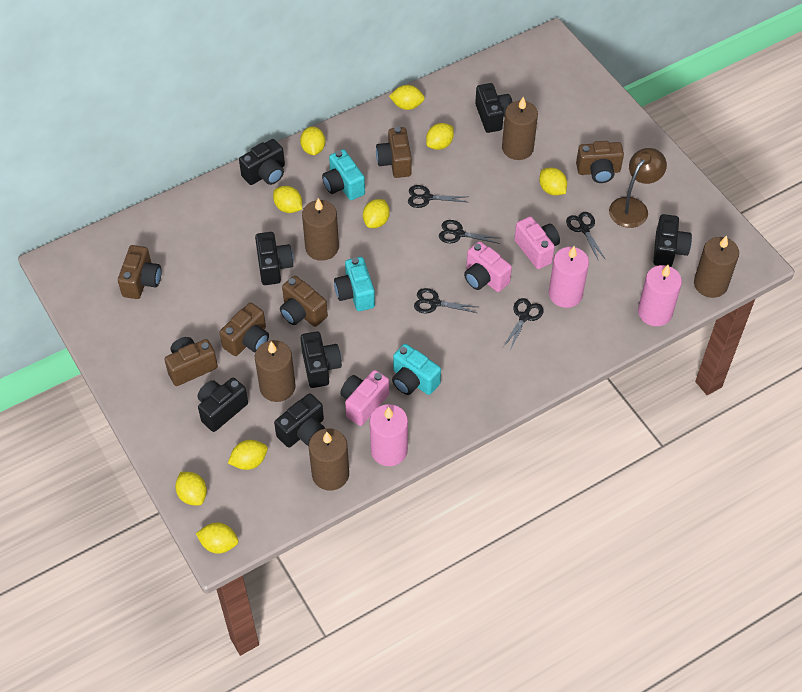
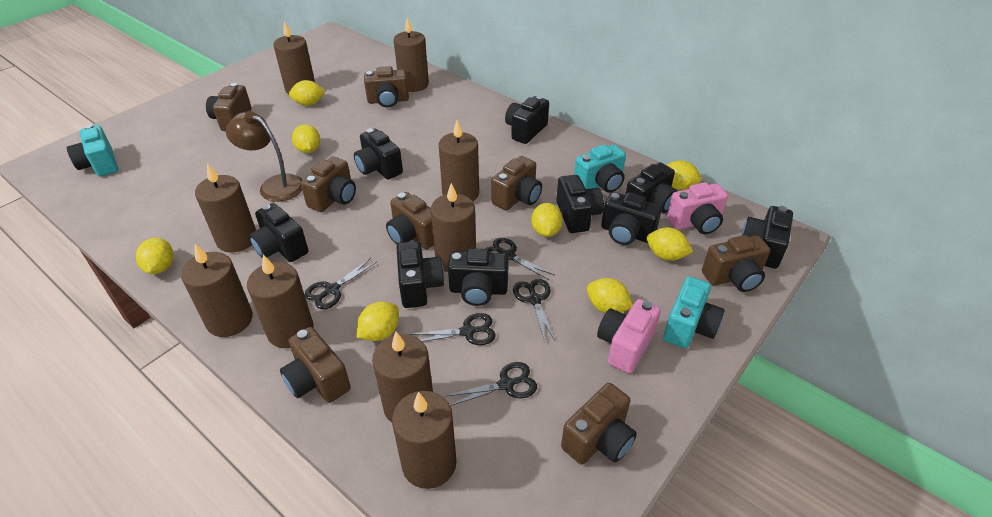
black camera: [198,378,248,432] [239,139,285,185] [255,232,294,285] [274,393,325,448] [301,331,342,388] [475,83,512,133] [653,214,692,267] = 7 -> [249,203,308,262] [354,128,403,180] [396,241,444,308] [448,248,509,306] [505,95,549,144] [556,175,604,233] [601,192,662,245] [625,162,677,213] [741,206,793,269] = 9
brown camera: [118,245,162,299] [164,337,218,386] [220,303,269,356] [280,276,328,327] [376,127,412,178] [576,141,624,183] = 6 -> [206,83,252,131] [280,327,351,403] [301,156,356,212] [364,66,409,108] [386,192,434,249] [491,156,542,210] [561,383,637,465] [702,235,770,292] = 8
brown candle: [255,340,296,402] [302,198,339,261] [309,428,349,490] [502,97,538,160] [694,235,739,298] = 5 -> [181,244,253,337] [195,163,256,253] [247,254,314,348] [273,21,315,95] [372,332,433,423] [392,391,457,489] [394,17,429,92] [431,183,476,272] [439,120,479,201] = 9
pink camera: [340,370,389,426] [464,241,512,292] [514,216,560,269] = 3 -> [597,299,661,374] [667,182,728,234] = 2
pink candle: [370,404,408,466] [549,246,589,308] [638,265,682,326] = 3 -> none = 0
yellow lemon: [175,472,207,505] [196,523,238,554] [228,440,268,470] [273,186,302,213] [300,126,326,155] [363,199,390,228] [389,85,425,110] [426,123,454,150] [539,167,567,195] = 9 -> [136,238,174,274] [289,80,325,106] [292,124,320,153] [357,302,399,341] [531,203,563,237] [587,278,633,313] [647,227,693,261] [667,160,702,190] = 8

